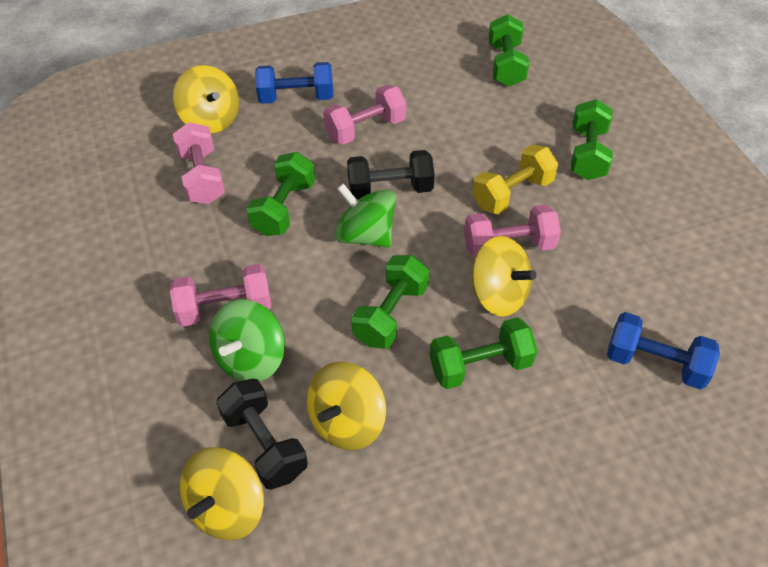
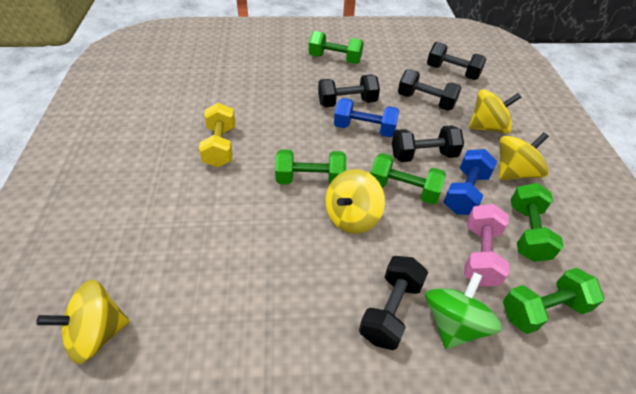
black dumbbell: [216,379,308,490] [347,150,435,199] = 2 -> [318,74,380,107] [359,256,428,350] [392,125,464,162] [398,69,461,111] [427,42,486,80] = 5
green spinning top: [209,299,285,382] [334,183,396,248] = 2 -> [425,272,502,349] = 1
pink dumbbell: [170,264,272,327] [173,122,225,204] [323,85,407,145] [464,205,561,258] = 4 -> [464,204,509,286] = 1

